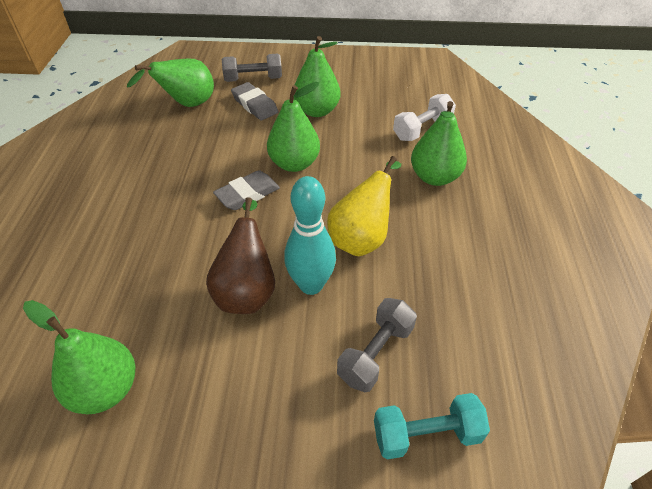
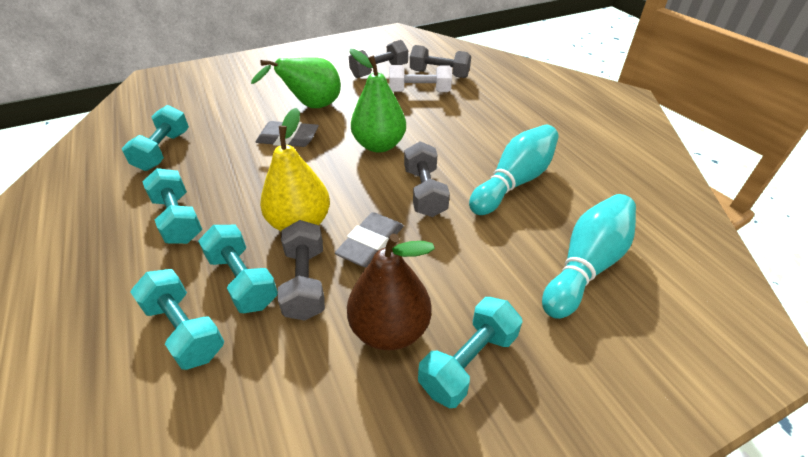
green pear: [23,300,135,414] [127,58,214,107] [267,82,320,172] [294,36,341,117] [411,101,467,186] = 5 -> [251,57,341,108] [350,49,406,153] = 2
grey dumbbell: [222,53,282,82] [337,298,417,392] = 2 -> [277,220,325,321] [349,40,408,78] [404,141,450,217] [410,45,471,78] = 4
turquoise bowling pin: [284,176,336,295] = 1 -> [469,125,559,215] [542,194,636,319] = 2
turquoise dumbbell: [374,393,490,460] = 1 -> [122,105,189,171] [130,269,224,370] [142,168,202,244] [198,225,278,313] [418,297,522,408] = 5

